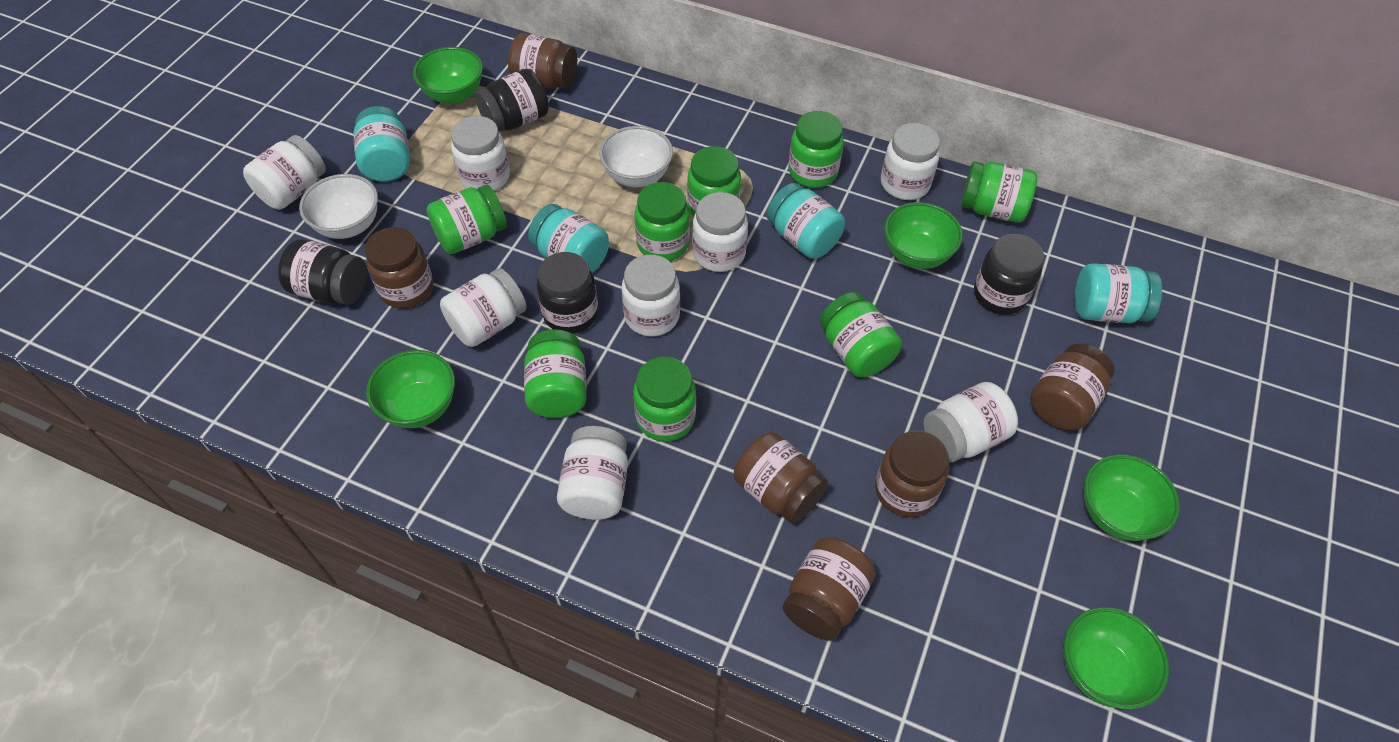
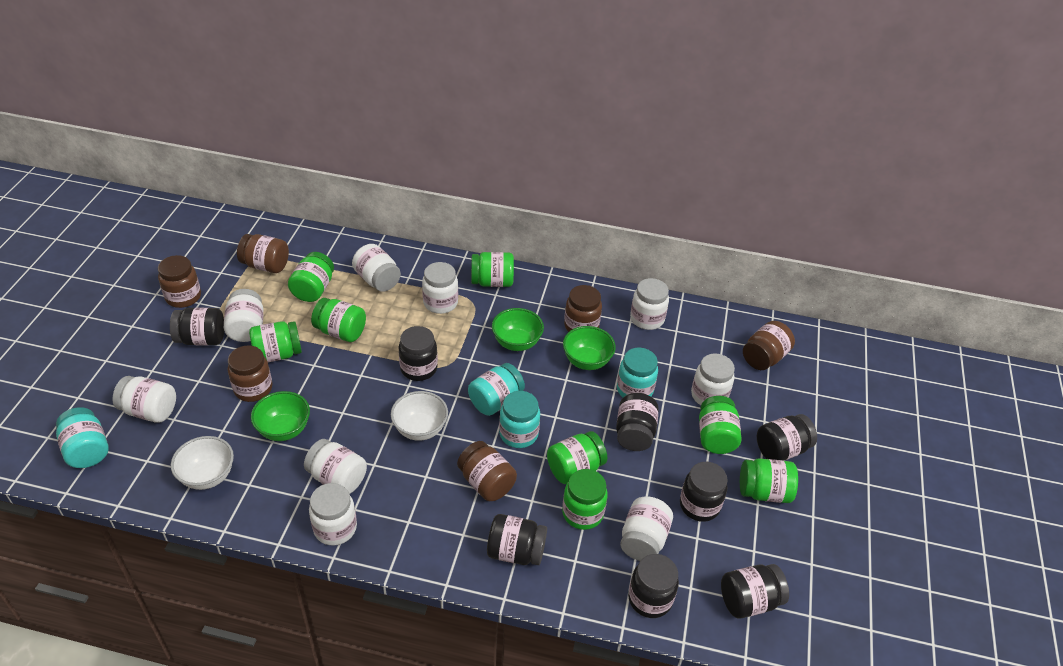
black jar: [278,239,367,305] [475,69,549,132] [537,252,598,334] [974,234,1044,315] = 4 -> [170,308,224,345] [398,326,438,381] [487,514,547,565] [616,393,659,451] [628,554,679,618] [680,462,728,522] [721,564,789,618] [757,414,817,461] = 8
green bowl: [366,350,455,428] [413,47,483,104] [884,202,963,269] [1064,607,1169,709] [1084,454,1180,541] = 5 -> [251,391,310,441] [492,308,544,351] [563,326,616,370] = 3
white jar: [243,135,326,210] [440,268,527,347] [451,116,510,191] [557,426,628,520] [621,255,680,337] [692,192,748,272] [881,123,940,200] [924,382,1018,462] = 8 -> [113,376,176,423] [224,289,264,342] [304,439,367,494] [309,483,357,545] [352,244,401,292] [422,262,458,314] [620,496,673,561] [630,278,669,330] [691,354,735,405] = 9

